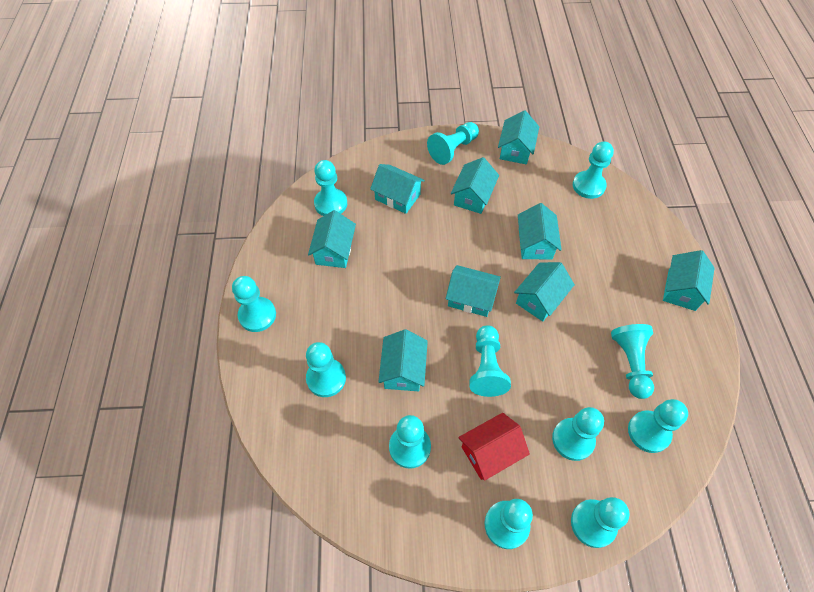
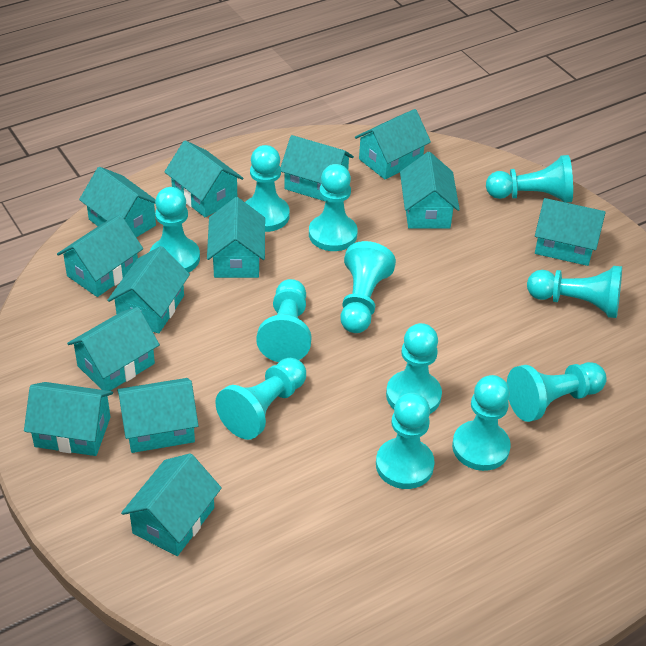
red house: [458,413,530,481] = 1 -> none = 0
turquoise house: [308,210,356,268] [370,164,425,214] [378,329,428,391] [446,265,501,317] [451,157,499,214] [498,110,539,164] [514,262,575,321] [518,203,562,260] [663,250,715,311] = 9 -> [24,382,113,456] [57,215,143,297] [67,307,160,391] [79,167,156,237] [107,246,190,334] [117,378,199,453] [121,453,222,556] [164,140,243,218] [207,197,265,278] [281,135,354,202] [355,109,431,180] [400,152,460,228] [535,198,606,266] = 13

